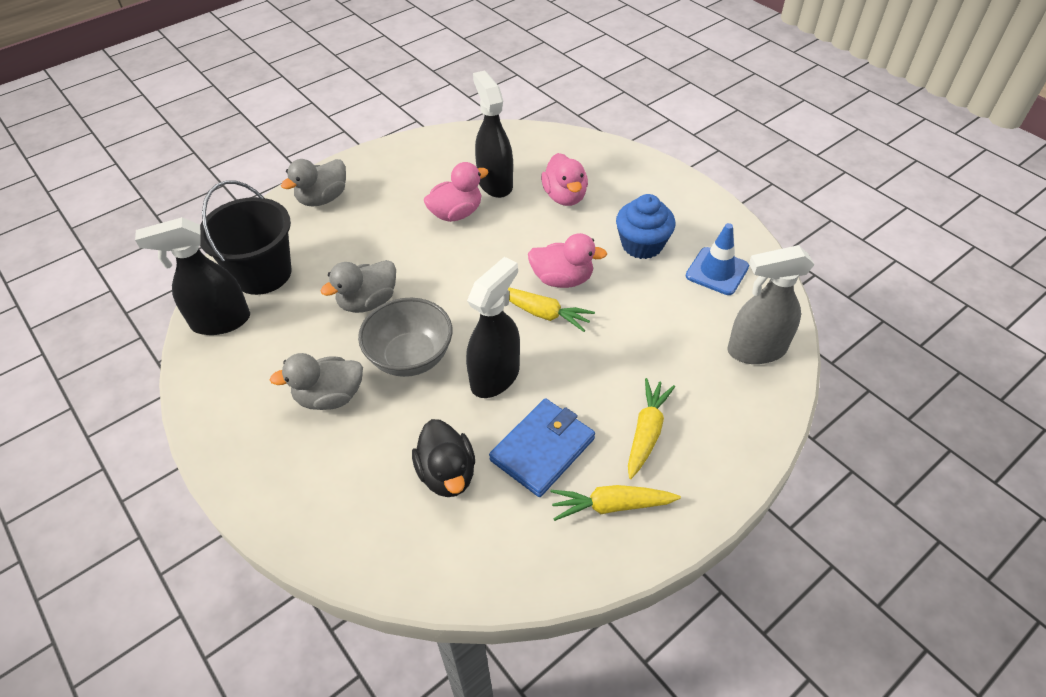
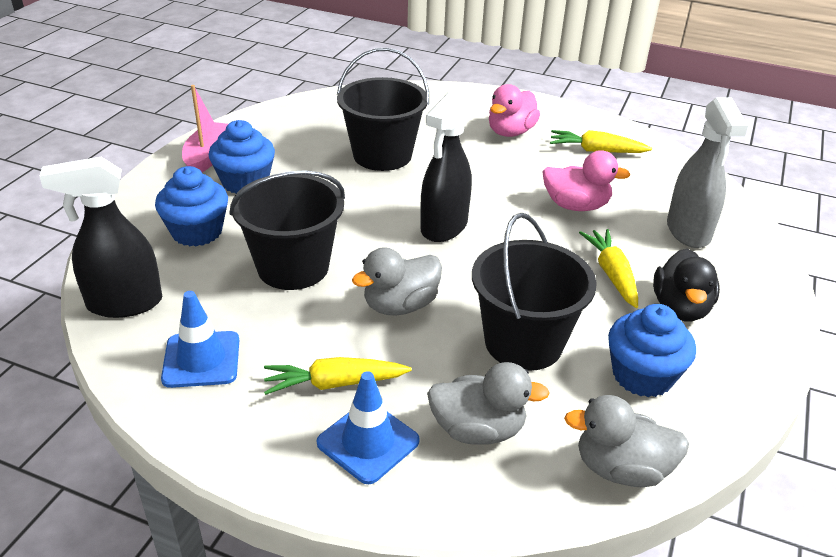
black bucket: [200,181,292,295] = 1 -> [229,170,345,290] [337,48,429,171] [472,213,597,371] = 3
black spray bottle: [135,217,250,335] [466,257,520,398] [473,70,513,198] = 3 -> [39,157,162,318] [420,90,472,242] = 2
blue cupcake: [616,194,675,259] = 1 -> [155,166,228,246] [209,120,275,193] [608,304,696,397] = 3
blue traffic cone: [686,223,749,295] = 1 -> [161,291,239,388] [317,371,420,484] = 2
blue wallet: [489,398,595,497] = 1 -> none = 0
grey bowl: [358,298,452,377] = 1 -> none = 0
pink boat: none = 0 -> [182,85,228,173] = 1
pink duck: [424,162,489,222] [528,233,607,288] [541,153,588,206] = 3 -> [489,84,540,137] [542,150,631,211] = 2

